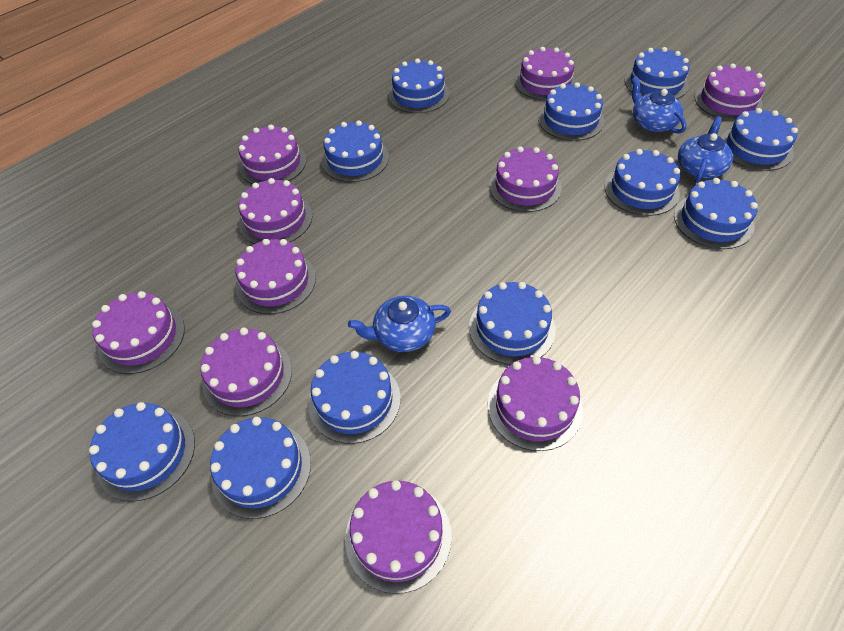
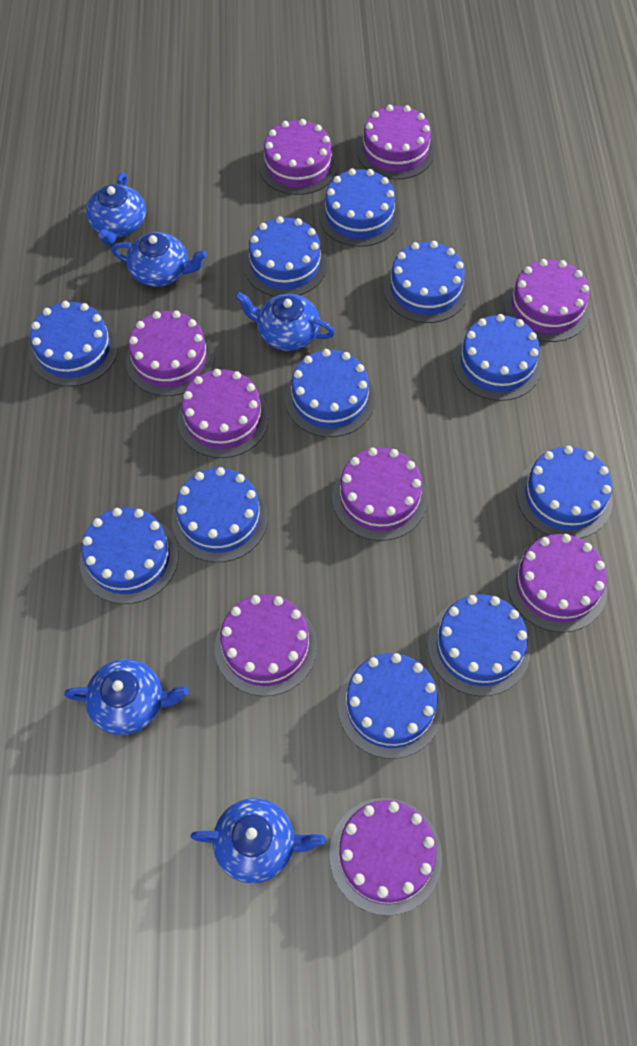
blue teapot: [348,296,451,352] [631,77,687,134] [678,116,733,183] = 3 -> [64,659,189,735] [86,173,146,245] [111,232,207,287] [191,798,326,883] [235,292,335,351] = 5
purple cake: [92,291,185,374] [200,328,292,416] [235,239,316,314] [238,125,307,184] [239,178,312,244] [345,480,452,594] [488,356,583,451] [489,146,562,212] [515,47,576,100] [695,64,766,121] = 10 -> [126,311,214,396] [177,369,269,458] [215,594,317,696] [259,119,338,195] [329,798,442,916] [332,447,427,541] [357,105,435,180] [504,259,590,342] [507,534,607,632] = 9

